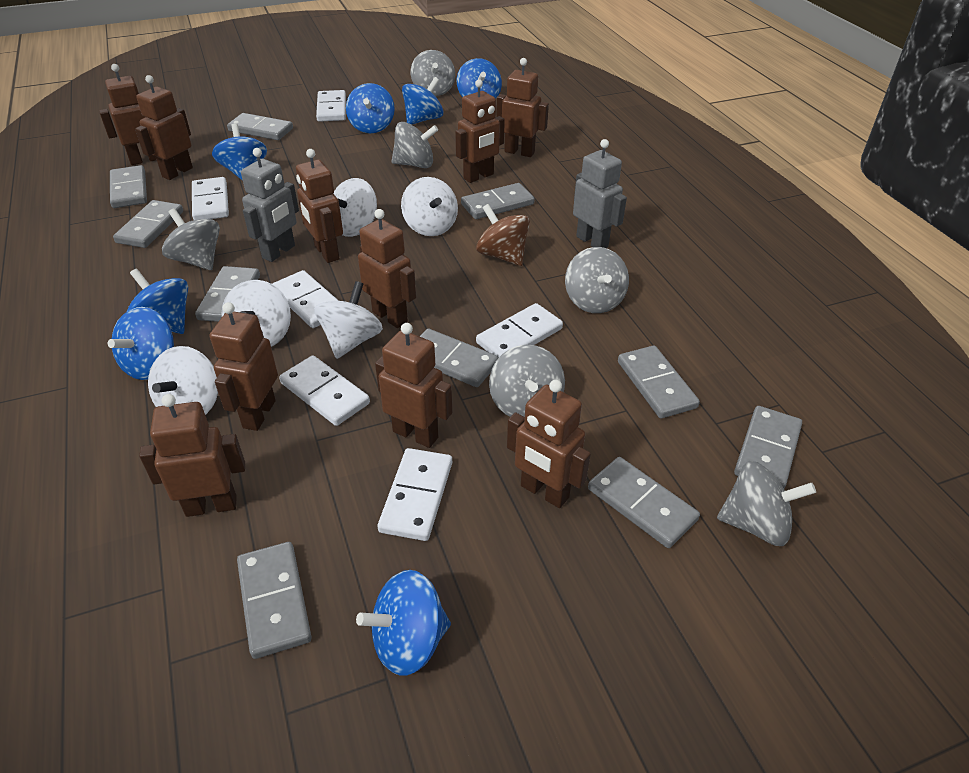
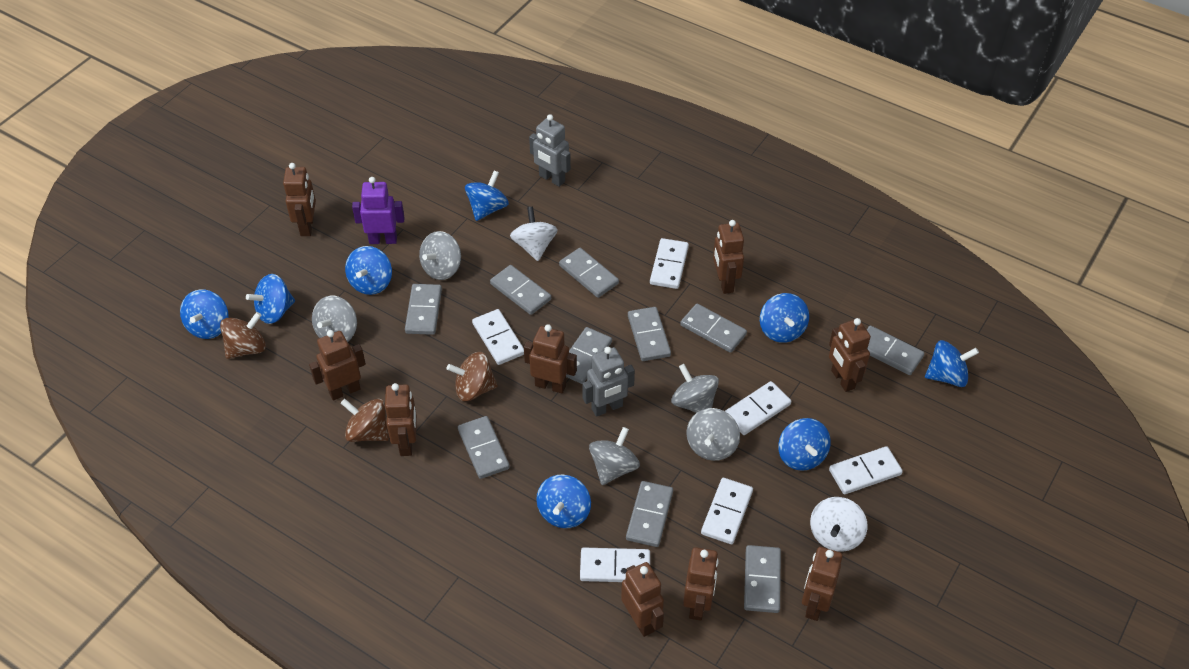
blue spinning top: [108,307,174,380] [127,269,188,334] [212,123,267,181] [346,83,395,134] [356,570,451,676] [402,77,443,125] [457,58,502,98] = 7 -> [180,289,229,339] [246,274,295,324] [345,246,392,295] [465,170,509,221] [536,474,591,528] [760,293,809,343] [778,418,831,471] [925,340,979,387] = 8
brown robot: [99,64,156,165] [135,75,193,180] [139,394,245,517] [210,302,278,431] [296,149,343,263] [358,209,416,328] [375,323,452,448] [455,79,505,183] [496,58,549,157] [507,380,591,508] = 10 -> [283,163,316,236] [309,330,366,400] [385,383,417,456] [524,324,577,394] [621,562,664,637] [683,547,719,621] [713,220,744,294] [802,547,843,621] [829,318,871,392] = 9
brown spinning top: [476,204,530,266] = 1 -> [220,312,266,359] [341,399,389,442] [446,352,498,401] = 3
grey spinning top: [162,208,220,270] [392,122,438,168] [411,50,455,96] [489,345,565,417] [565,247,629,313] [717,461,816,546] = 6 -> [312,296,357,342] [419,231,461,280] [589,427,640,485] [671,364,719,413] [686,408,740,461] = 5
purple robot: none = 0 -> [352,177,405,244] = 1
white spinning top: [148,346,218,415] [221,280,291,347] [314,281,383,359] [333,178,377,237] [401,177,458,236] = 5 -> [510,207,558,261] [810,497,867,552] = 2

